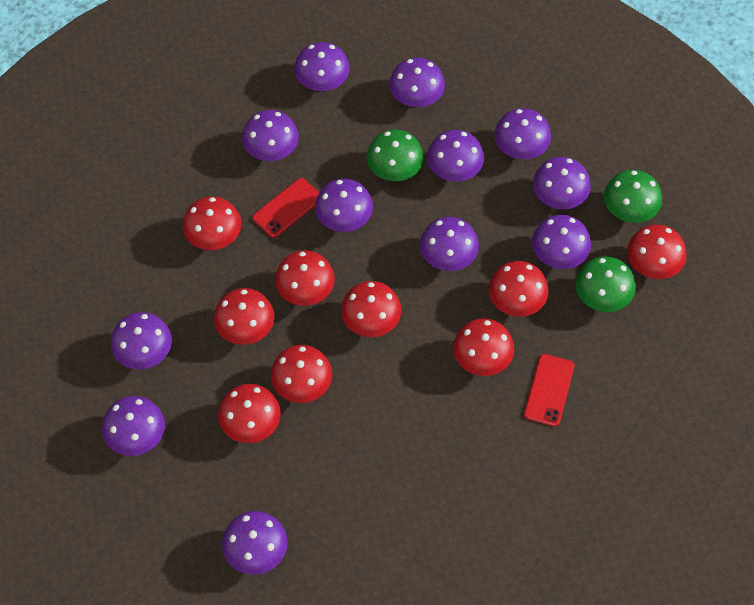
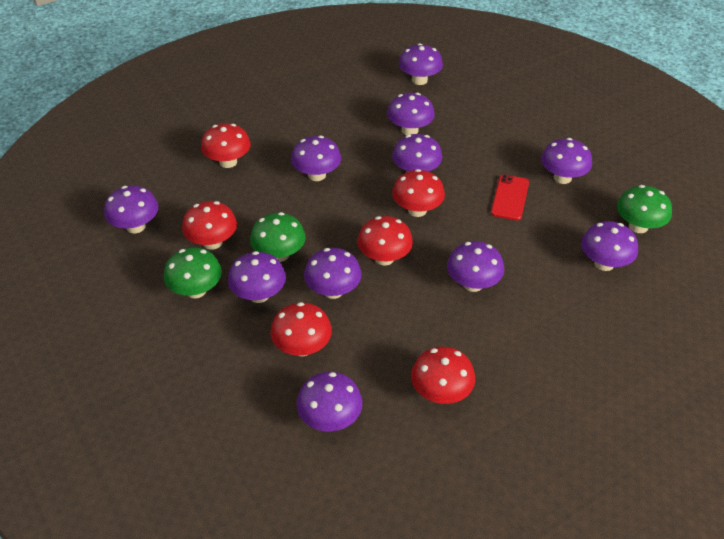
purple mushroom: [102,396,165,456] [111,312,172,369] [222,511,287,575] [242,110,299,161] [294,42,350,91] [315,179,373,232] [389,58,445,107] [420,217,479,271] [427,130,484,182] [494,108,551,159] [532,215,591,269] [533,157,591,209] = 12 -> [104,186,158,233] [228,251,286,303] [291,136,341,181] [297,372,362,432] [304,248,362,299] [387,93,435,135] [392,134,442,172] [399,43,443,85] [447,241,504,292] [541,138,592,184] [581,221,638,271] = 11
red mushroom: [183,196,241,250] [214,288,274,345] [218,384,281,443] [271,345,332,403] [275,250,335,306] [341,281,401,337] [453,319,514,376] [488,261,548,317] [627,225,686,279] = 9 -> [182,201,237,250] [201,123,251,168] [271,302,332,356] [357,216,413,266] [392,169,445,217] [411,347,475,404] = 6
red phone: [252,178,319,238] [524,354,574,427] = 2 -> [491,175,529,220] = 1

